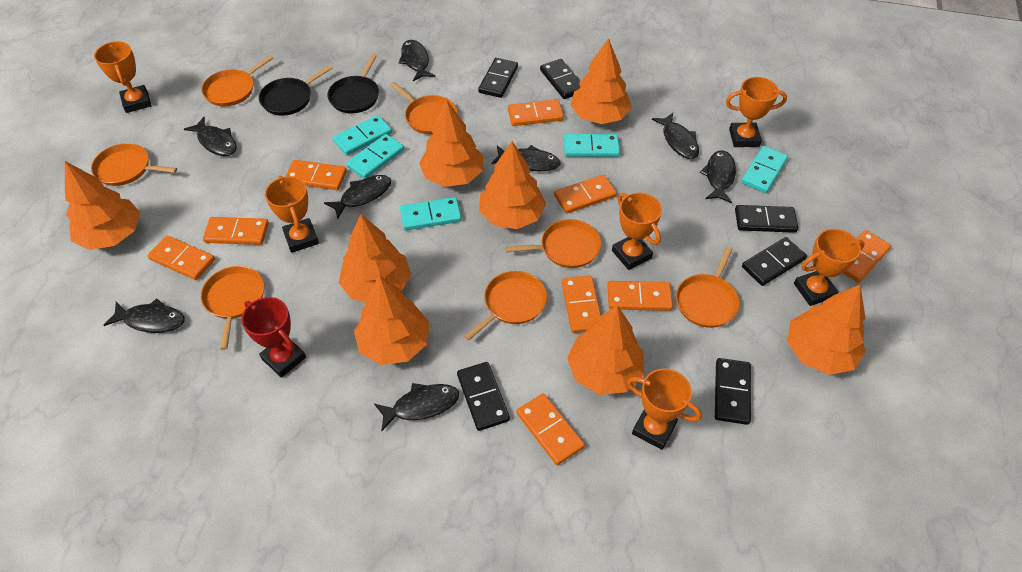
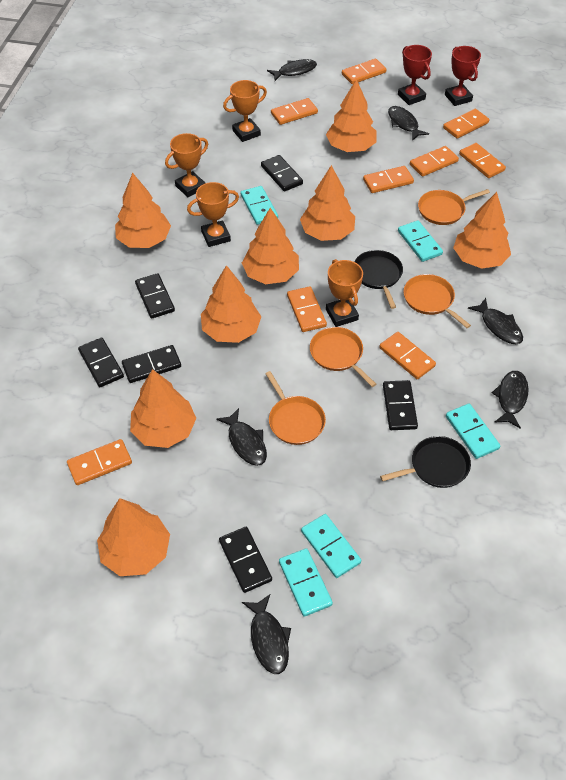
black fish: [104,298,185,333] [184,117,237,156] [324,175,391,219] [374,383,459,431] [398,40,435,81] [492,145,561,171] [652,113,699,159] [700,150,736,203] = 8 -> [216,408,267,466] [242,594,291,674] [267,59,317,81] [388,106,429,141] [468,298,523,344] [492,371,529,429] = 6
orange pan: [91,143,177,186] [201,55,274,106] [201,266,264,350] [390,82,457,134] [464,271,547,340] [505,219,601,268] [676,246,739,328] = 7 -> [265,371,326,445] [310,327,376,387] [403,274,471,328] [418,189,490,225] = 4
orange trophy: [94,41,151,113] [265,176,319,253] [612,193,662,270] [627,368,702,450] [726,77,787,147] [794,229,865,306] = 6 -> [165,133,208,197] [187,182,239,247] [223,80,267,142] [326,259,363,327] = 4
red trophy: [241,297,306,378] = 1 -> [398,45,432,105] [445,46,481,106] = 2

